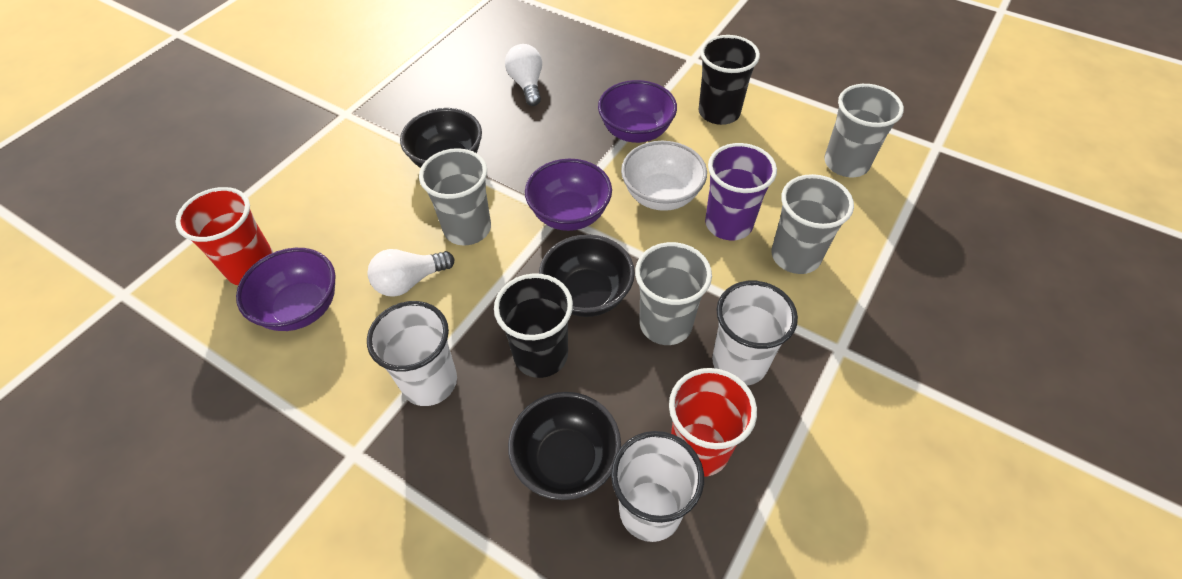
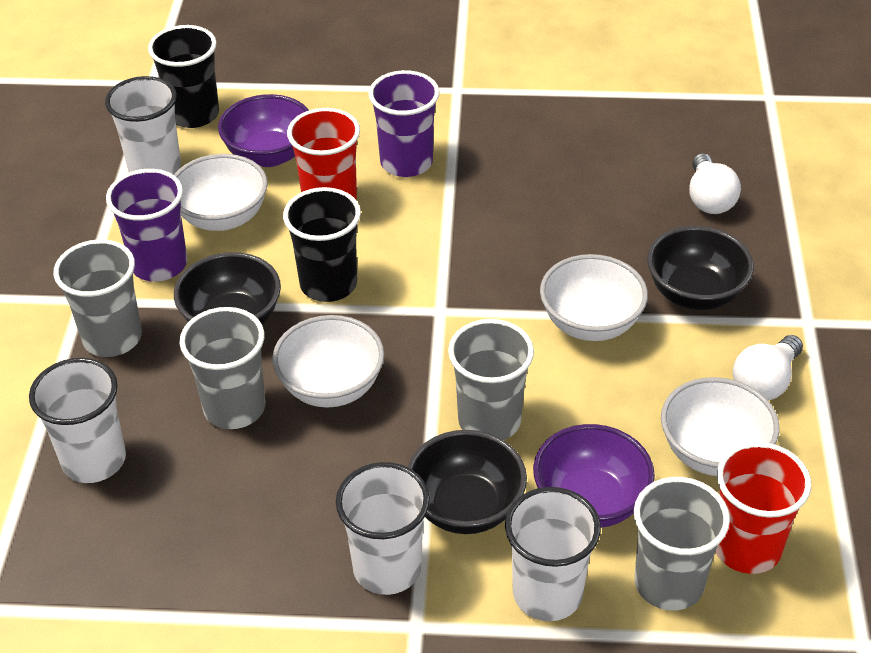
purple bowl: [236,248,336,331] [525,159,612,231] [598,80,677,143] = 3 -> [218,94,309,167] [533,424,655,528] = 2
purple cup: [705,143,777,240] = 1 -> [106,169,187,281] [368,70,440,177] = 2
white bowl: [621,141,707,211] = 1 -> [174,154,268,231] [272,315,384,407] [540,254,648,341] [661,377,779,476] = 4
white cup: [367,301,457,406] [611,431,704,542] [712,281,798,386] = 3 -> [29,358,126,483] [105,76,181,175] [336,462,430,595] [505,487,601,621] = 4

